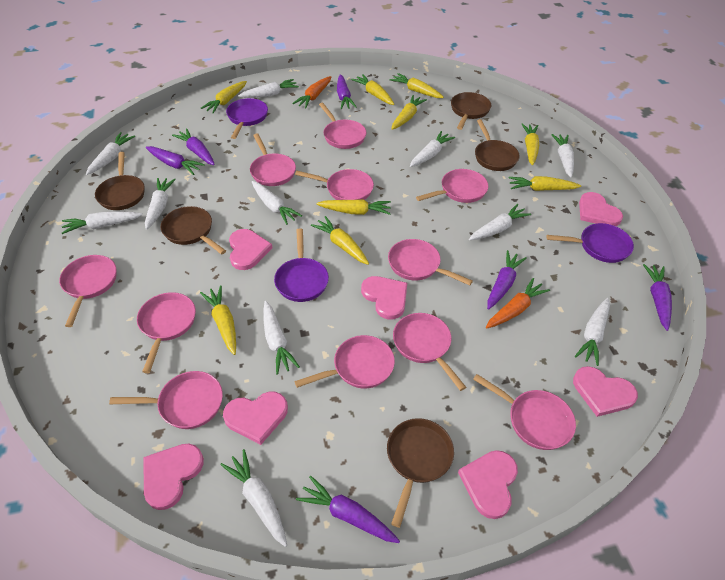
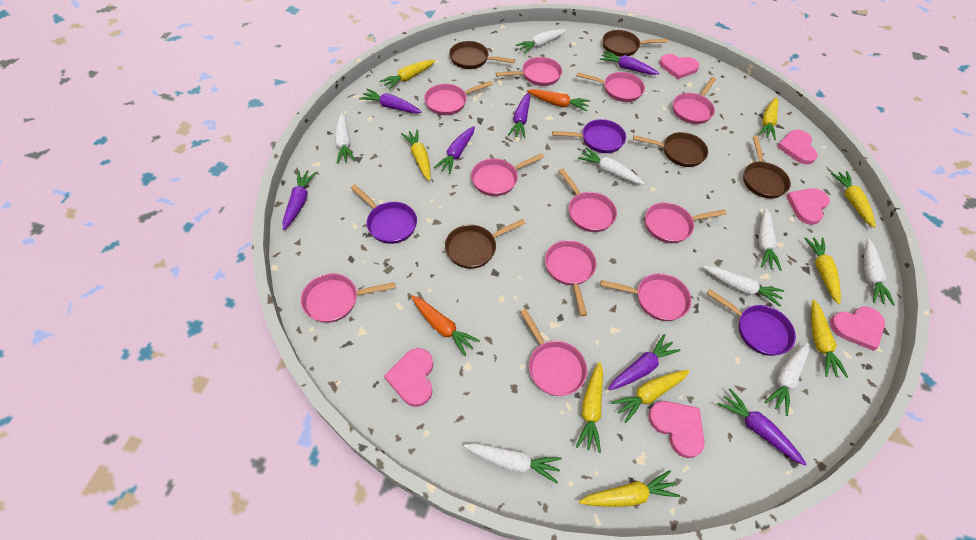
pink heart: [144,444,204,510] [223,392,288,445] [229,229,272,270] [361,276,407,319] [458,450,518,519] [573,366,638,417] [579,192,623,226] = 7 -> [384,348,433,407] [648,401,705,458] [659,54,700,79] [777,130,818,164] [786,188,830,225] [830,307,885,351] = 6
purple carrot: [146,146,205,175] [172,128,215,165] [296,476,400,543] [337,74,357,109] [487,250,527,310] [643,264,672,331] = 6 -> [283,170,316,230] [359,89,422,113] [434,126,475,174] [508,92,530,138] [600,51,659,75] [608,334,680,390] [718,389,807,466] = 7
white carrot: [62,211,142,234] [86,132,135,175] [145,178,176,230] [220,449,287,547] [238,79,299,98] [252,181,302,225] [264,301,300,375] [410,131,455,167] [469,204,531,240] [552,134,574,177] [575,298,610,366] = 11 -> [335,113,355,164] [464,443,562,484] [516,29,566,53] [578,148,644,184] [703,266,784,307] [758,209,782,271] [765,342,809,416] [864,239,895,305] = 8

